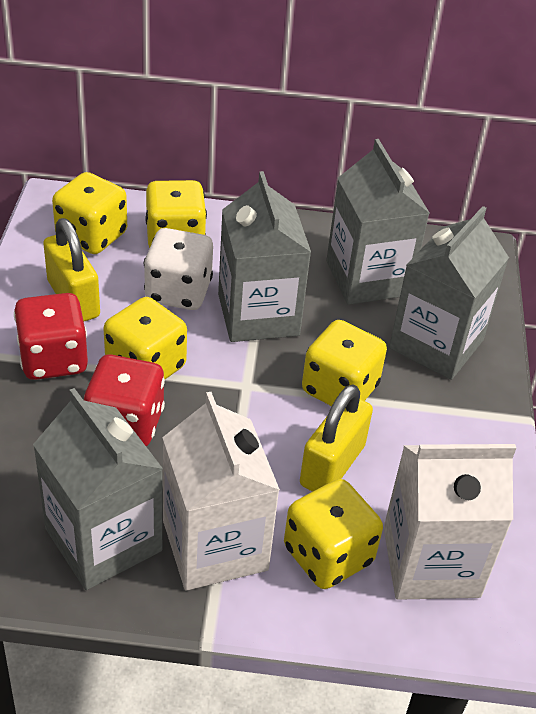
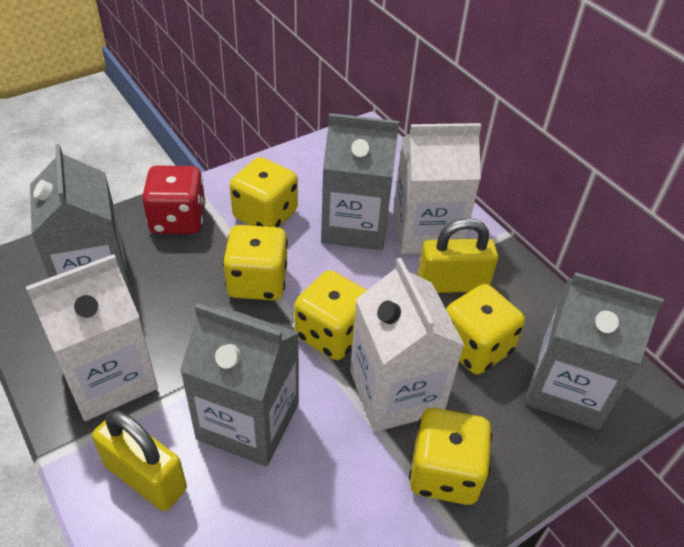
red dice: [14,293,88,380] [84,354,165,446] = 2 -> [142,166,206,234] = 1
white carton: [162,392,280,591] [384,444,516,600] = 2 -> [26,254,158,421] [350,258,464,432] [393,123,481,254] = 3
white dice: [144,228,213,310] = 1 -> none = 0

